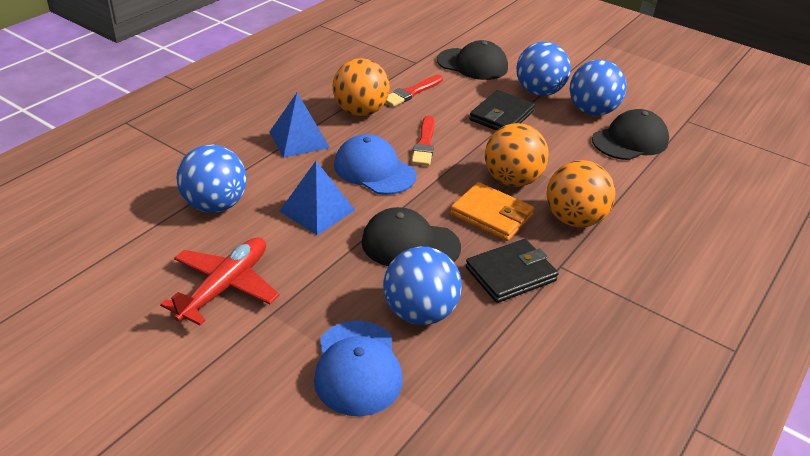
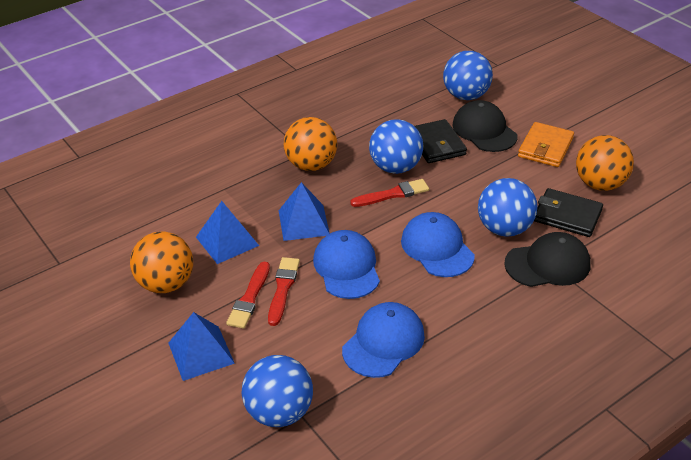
black cap: [362,207,461,266] [437,40,508,80] [592,109,669,160] = 3 -> [452,100,517,152] [504,232,591,287] = 2
blue cap: [314,320,403,416] [334,134,416,195] = 2 -> [313,230,380,299] [342,302,425,378] [401,212,475,277] = 3
blue pyramid: [269,93,330,158] [280,161,355,235] = 2 -> [169,312,235,381] [196,201,259,264] [279,182,330,241] = 3
red brush: [385,75,443,107] [411,115,435,166] = 2 -> [226,262,270,329] [268,257,300,326] [350,179,429,207] = 3
red plane: [160,237,279,325] = 1 -> none = 0

